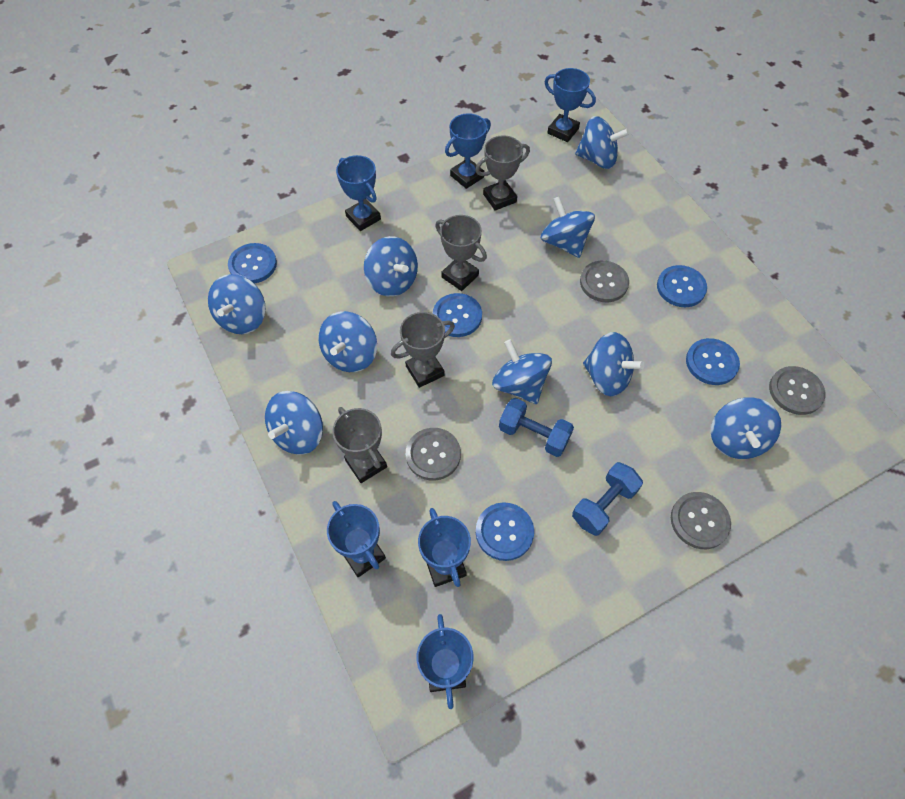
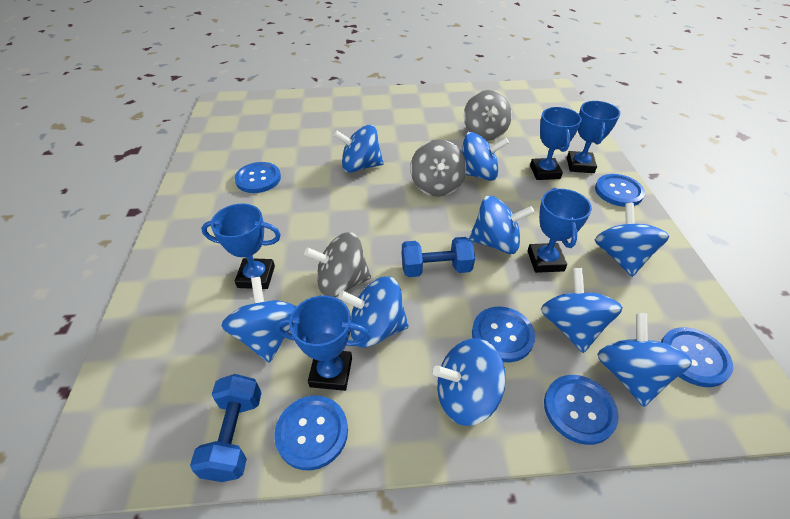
blue button: [228,243,277,284] [433,293,482,337] [476,502,534,561] [657,265,707,307] [686,338,740,385] = 5 -> [234,162,281,193] [274,396,348,470] [472,307,535,362] [544,375,619,445] [595,174,645,207] [661,327,733,387] = 6
blue trophy: [327,501,386,577] [336,155,381,231] [417,614,474,709] [418,508,471,587] [445,113,491,189] [545,68,596,142] = 6 -> [201,204,281,289] [276,295,370,391] [528,188,592,273] [530,107,582,180] [567,101,621,173] = 5
grey button: [406,428,461,481] [580,261,629,302] [671,492,731,549] [769,366,826,415] = 4 -> none = 0
grey spinning top: none = 0 -> [304,232,371,297] [410,139,467,197] [464,90,512,141] = 3
grey trophy: [332,407,387,483] [391,312,455,388] [435,215,487,291] [475,135,530,211] = 4 -> none = 0

